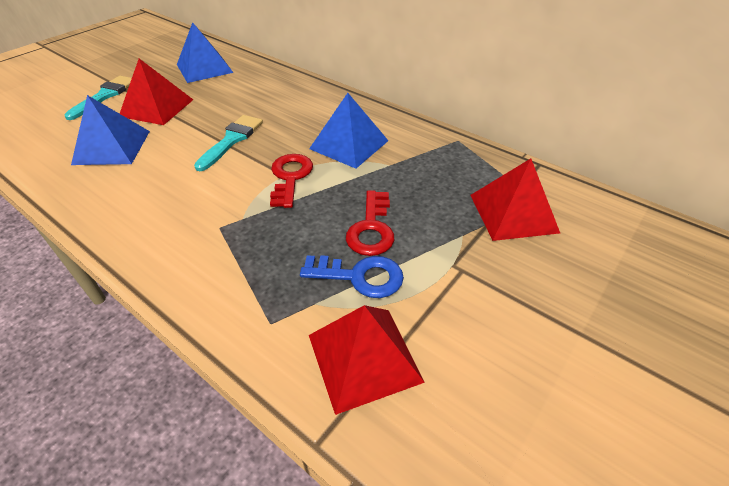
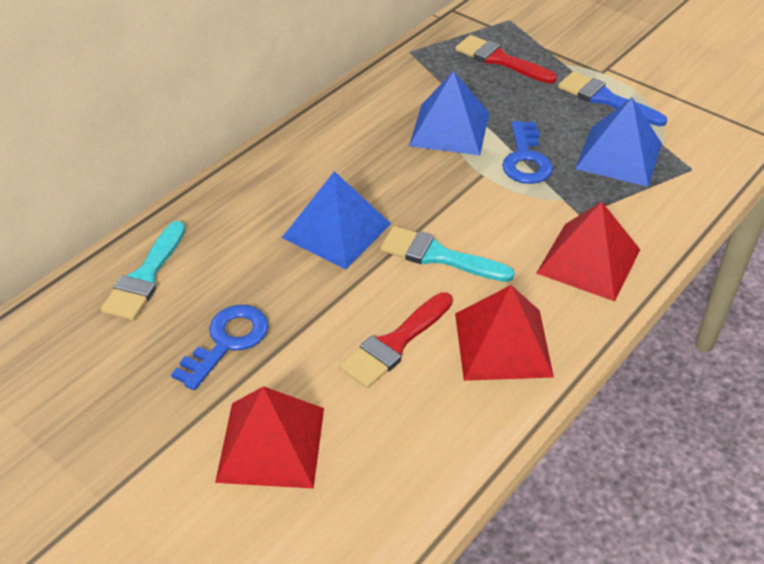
blue brush: none = 0 -> [558,72,667,126] = 1
blue key: [300,255,404,298] = 1 -> [171,305,269,390] [502,121,553,184] = 2
red brush: none = 0 -> [340,292,453,388] [456,35,557,84] = 2
red key: [270,154,313,208] [346,190,394,256] = 2 -> none = 0

